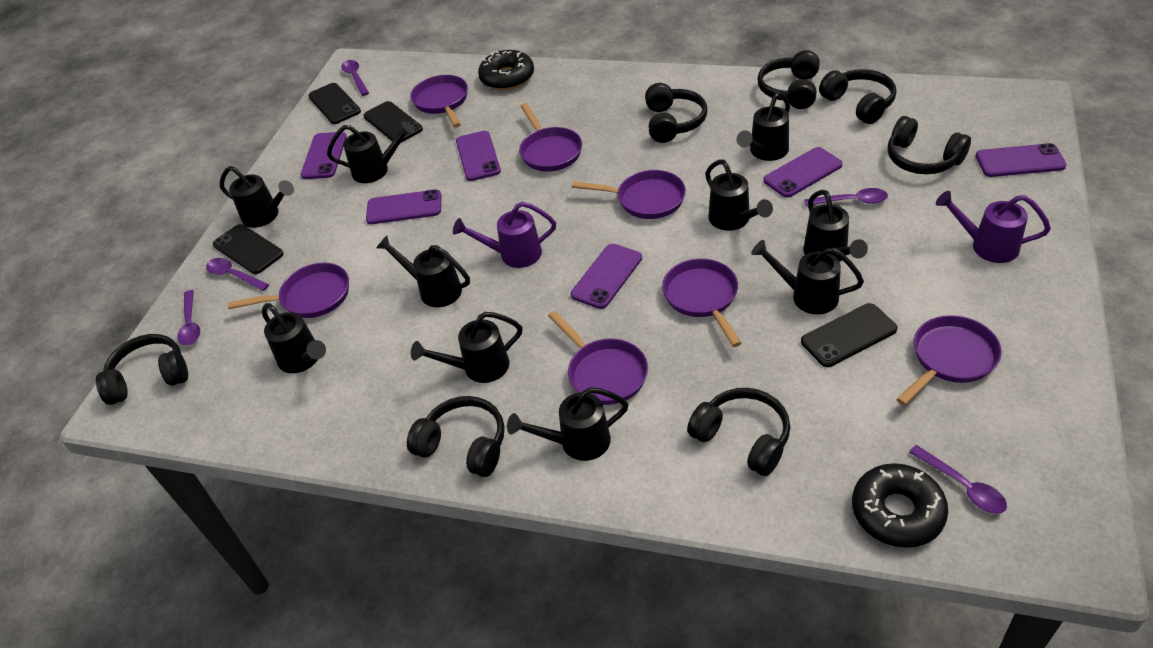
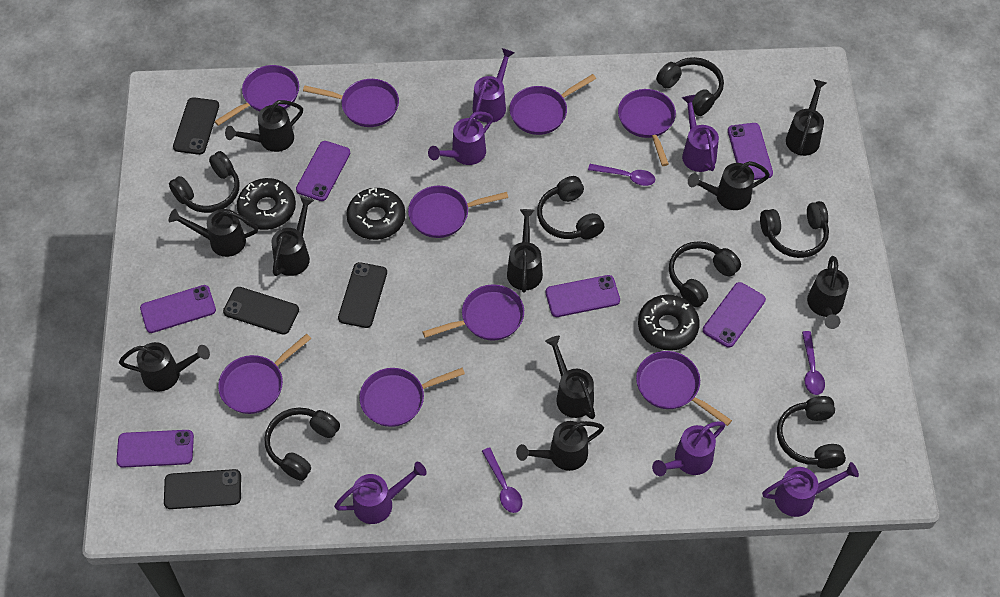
black donut: [478,50,534,90] [852,463,948,548] = 2 -> [237,178,296,230] [346,188,405,240] [638,295,700,351] = 3
purple pan: [228,263,349,318] [410,75,468,127] [519,103,582,172] [548,311,648,405] [572,170,686,219] [662,258,742,347] [896,315,1002,406] = 7 -> [214,65,299,126] [218,334,311,414] [303,79,399,127] [359,368,465,427] [408,186,508,238] [422,285,524,341] [509,74,596,135] [618,89,676,166] [636,351,732,426] = 9
purple spoon: [177,290,200,346] [206,258,269,291] [341,60,369,96] [804,188,888,206] [909,445,1007,514] = 5 -> [482,447,523,513] [588,164,655,186] [802,331,825,395] = 3
purple watering can: [453,202,556,268] [936,191,1051,263] = 2 -> [334,462,427,524] [428,111,493,165] [472,48,515,123] [652,421,725,476] [682,95,719,172] [762,462,859,517] = 6

